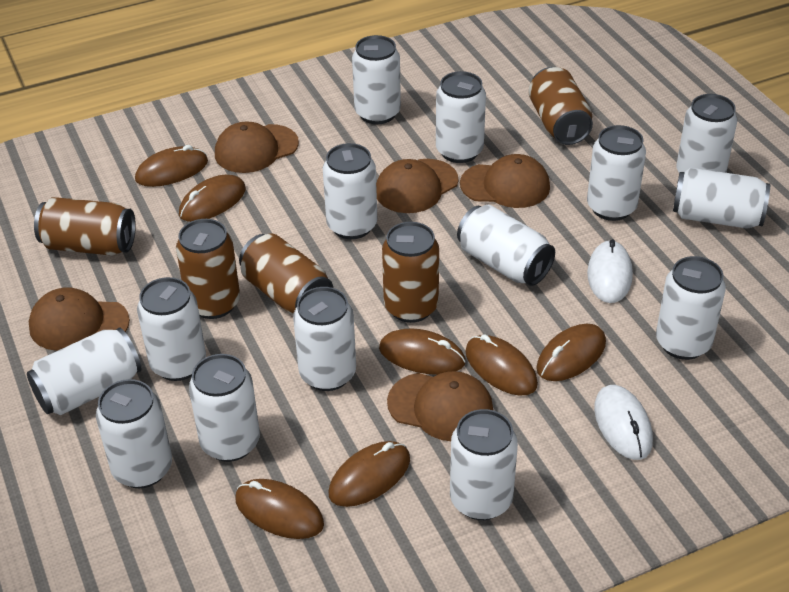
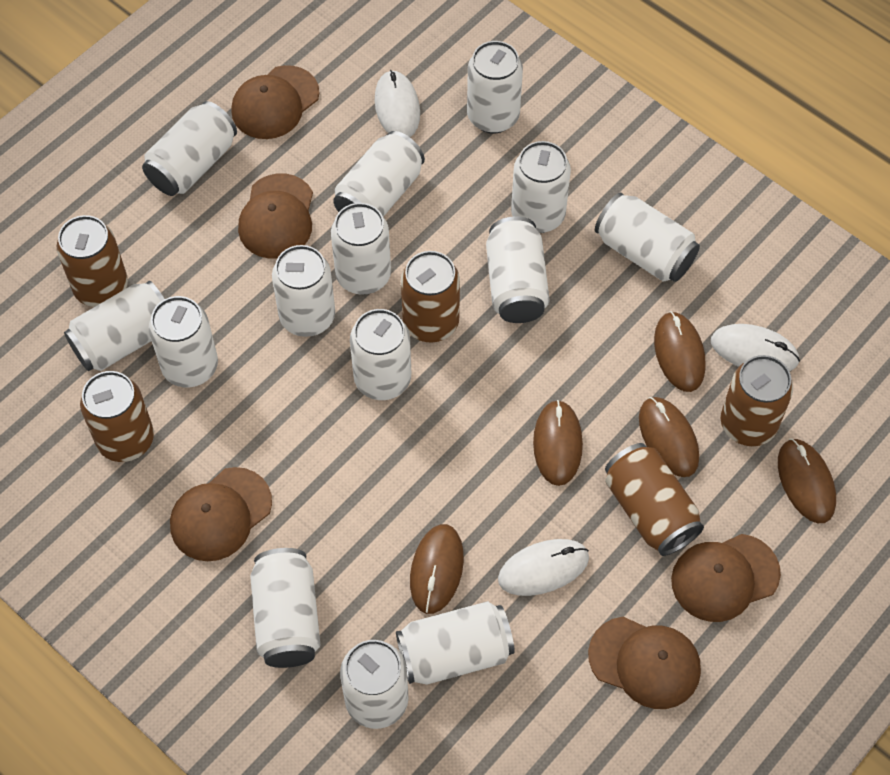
brown mouse: [135,145,208,187] [179,175,246,222] [235,479,324,539] [329,441,410,507] [379,328,466,375] [465,334,538,396] [536,324,606,381] = 7 -> [410,524,464,614] [533,400,583,486] [639,397,699,477] [654,311,706,392] [778,439,836,523] = 5
white mouse: [587,239,633,303] [594,385,653,460] = 2 -> [375,70,420,137] [498,539,589,596] [711,324,800,371] = 3

